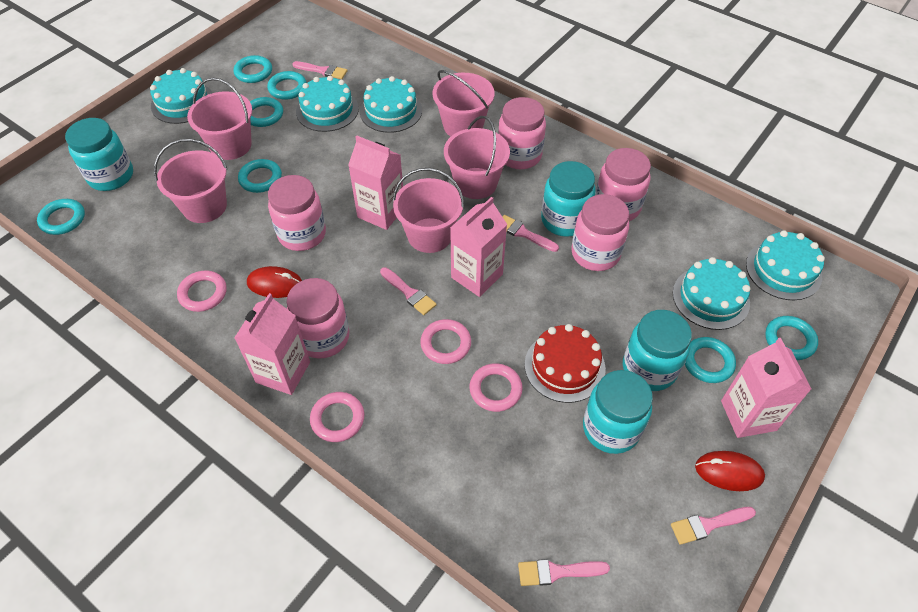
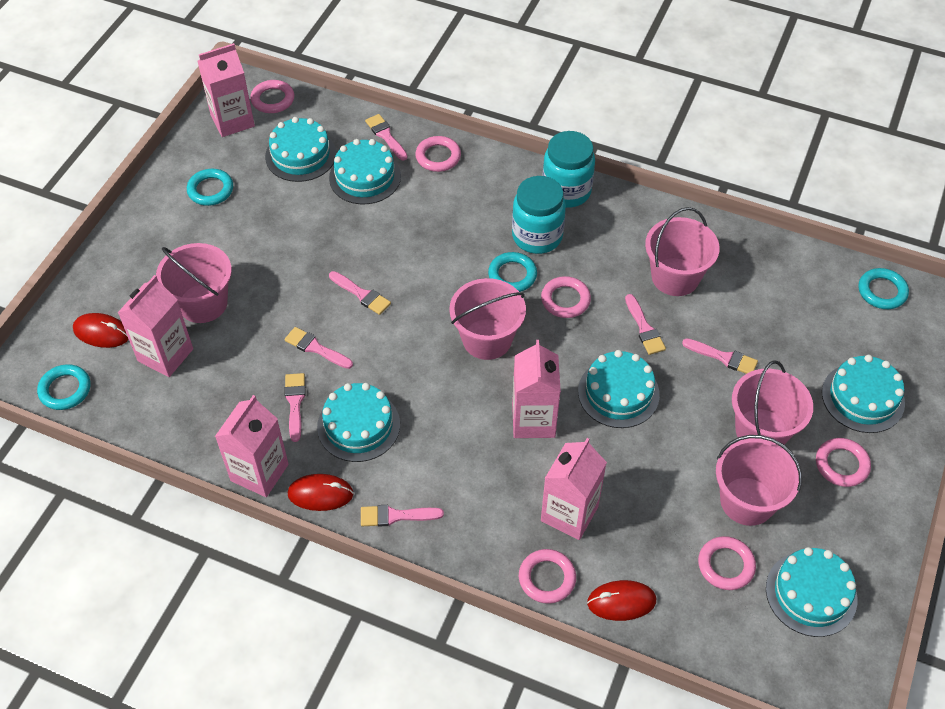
pink brush: [292,61,347,79] [380,267,437,315] [502,215,559,252] [518,559,610,586] [671,507,756,545] = 5 -> [285,327,353,369] [285,373,305,442] [329,271,391,315] [361,505,444,527] [365,114,408,160] [625,294,666,355] [682,338,758,374] = 7
pink carton: [234,293,310,395] [348,135,403,230] [450,197,507,297] [721,338,811,438] = 4 -> [118,275,193,377] [198,43,255,137] [215,395,289,497] [512,340,561,438] [541,438,607,540] = 5
pink jar: [268,175,326,251] [286,278,349,358] [498,97,546,169] [571,194,629,271] [595,148,651,221] = 5 -> none = 0
pink ring: [177,270,227,312] [310,392,364,442] [420,319,471,364] [470,363,523,412] = 4 -> [250,80,294,113] [415,136,461,172] [519,549,576,604] [541,276,591,318] [698,536,756,590] [816,438,871,487] = 6
red cake: [525,324,606,403] = 1 -> none = 0
red mouse: [247,266,302,298] [695,451,765,491] = 2 -> [73,313,129,348] [288,474,354,511] [587,580,656,621] = 3
turquoise cake: [150,68,212,124] [296,76,359,132] [360,76,422,133] [673,257,751,330] [746,230,825,300] = 5 -> [265,117,336,182] [317,383,400,462] [329,139,401,204] [578,350,660,428] [766,547,857,637] [822,355,905,433] = 6
turquoise jar: [65,118,133,191] [541,161,596,237] [583,370,653,454] [623,310,692,391] = 4 -> [512,176,566,254] [542,131,595,208] = 2
turquoise ring: [37,199,85,235] [233,55,272,83] [238,159,282,193] [250,97,283,127] [267,71,307,100] [685,337,736,383] [765,316,818,360] = 7 -> [37,364,90,410] [187,169,233,206] [488,252,537,292] [859,268,909,309] = 4

